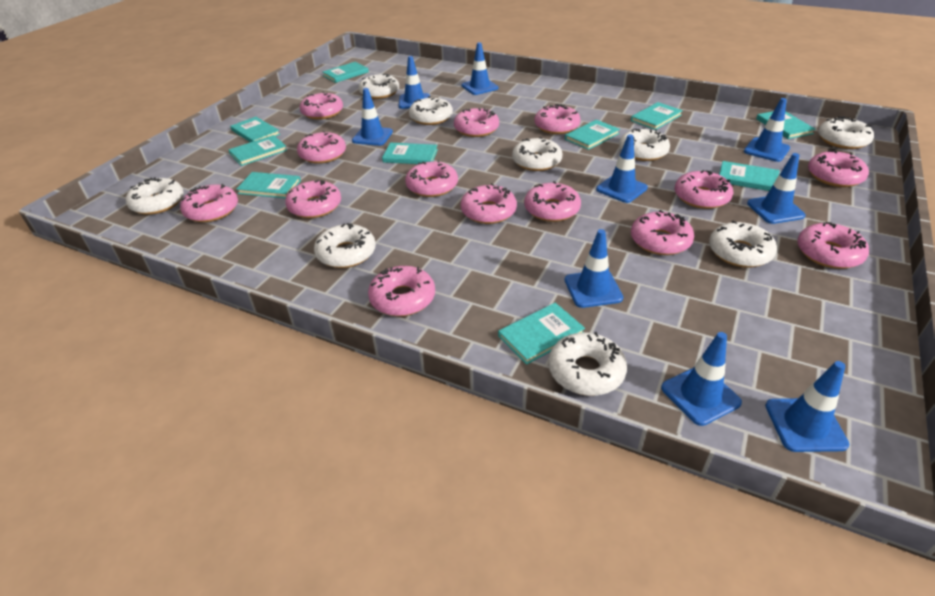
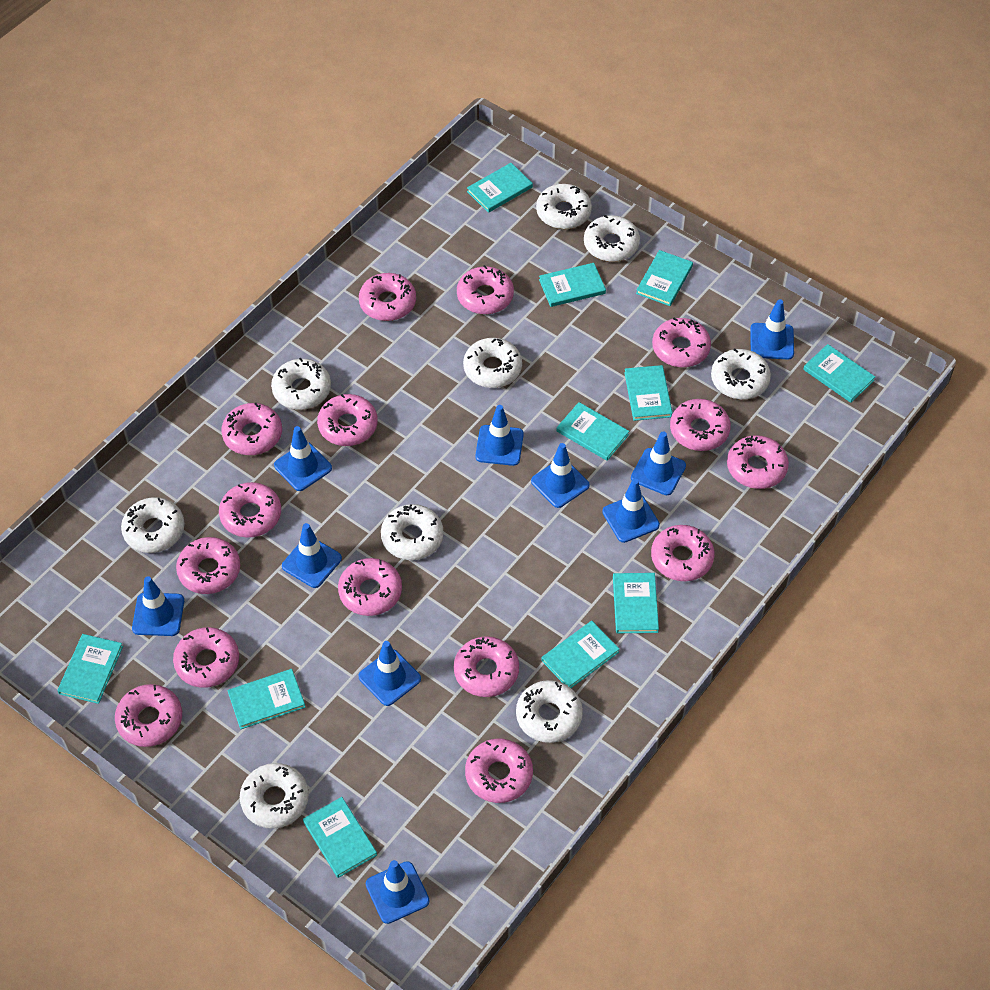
blue traffic cone: [352,88,393,146] [399,56,430,109] [462,42,499,95] [565,229,623,308] [596,134,648,203] [661,332,742,426] [744,98,790,162] [747,153,806,224] [765,361,849,452] = 9 -> [132,576,184,636] [274,426,332,491] [282,523,342,588] [358,641,421,706] [366,860,429,924] [475,405,524,466] [531,443,589,508] [602,479,660,543] [631,432,686,495] [750,299,794,359] = 10
pink donut: [180,184,238,222] [285,180,341,218] [297,131,346,164] [300,91,343,120] [368,266,435,316] [405,160,458,197] [454,107,499,137] [461,183,517,224] [524,181,581,222] [534,104,581,134] [631,210,694,255] [675,170,733,209] [797,222,869,269] [808,150,869,187] = 14 -> [115,684,182,747] [173,627,239,688] [176,537,240,594] [219,482,281,538] [221,403,282,455] [317,394,378,446] [338,558,402,616] [359,273,416,321] [454,636,519,697] [457,265,514,314] [465,739,533,803] [651,525,715,581] [652,317,711,367] [670,399,731,451] [727,435,789,489] = 15
turquoise book: [228,135,287,166] [230,117,280,142] [236,172,301,198] [323,62,369,83] [382,143,438,164] [498,303,585,365] [565,120,620,150] [631,102,683,130] [719,161,779,191] [756,111,816,139] = 10 -> [57,634,123,704] [227,669,305,729] [303,797,377,878] [467,163,533,213] [539,263,606,307] [541,621,620,688] [557,402,629,461] [613,573,659,633] [624,365,673,421] [636,250,693,306] [803,344,875,403] = 11

